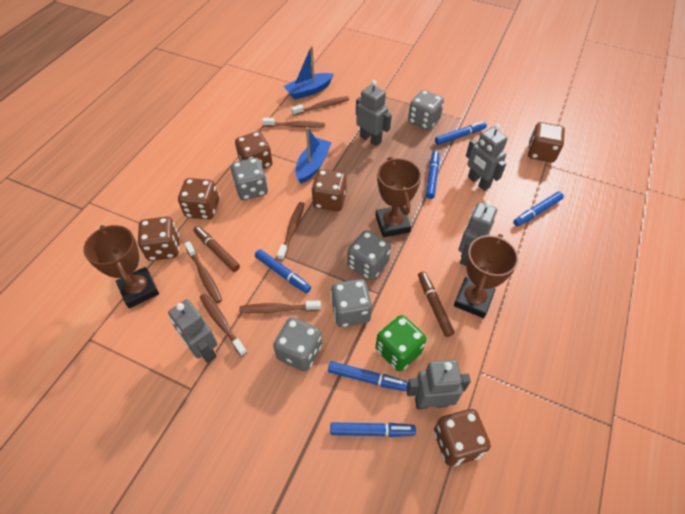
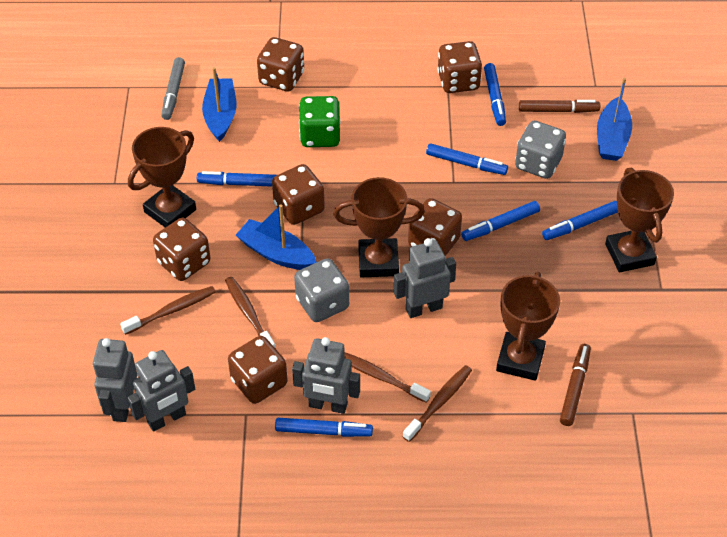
blue boat: [284,45,334,100] [295,127,332,184] = 2 -> [202,67,237,142] [236,204,316,270] [597,78,632,161] = 3
brown toothbrush: [184,241,222,304] [200,293,247,357] [239,301,321,313] [262,118,325,128] [277,202,304,261] [292,96,349,115] = 6 -> [120,286,216,335] [225,277,276,349] [344,352,431,403] [403,365,472,442] = 4
brown trophy: [83,225,159,308] [376,157,421,237] [454,234,519,318] = 3 -> [128,127,196,228] [334,177,425,277] [496,272,560,381] [605,168,674,272] = 4
grey dice: [231,157,268,200] [273,317,322,372] [331,279,372,327] [347,230,391,280] [408,90,444,130] = 5 -> [294,258,349,322] [515,121,566,179] = 2
grey marker: none = 0 -> [161,57,185,120] = 1
grey robot: [168,299,218,363] [356,80,392,146] [406,360,471,409] [459,201,497,266] [466,124,507,191] = 5 -> [93,338,137,422] [128,350,195,432] [292,337,360,414] [394,238,456,318] = 4

